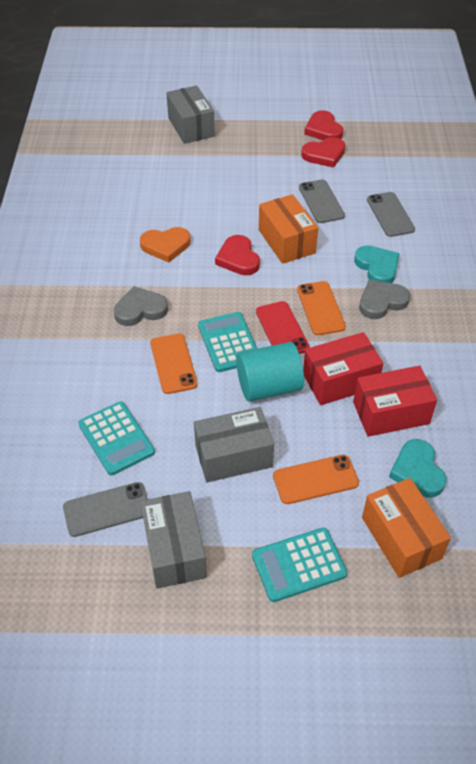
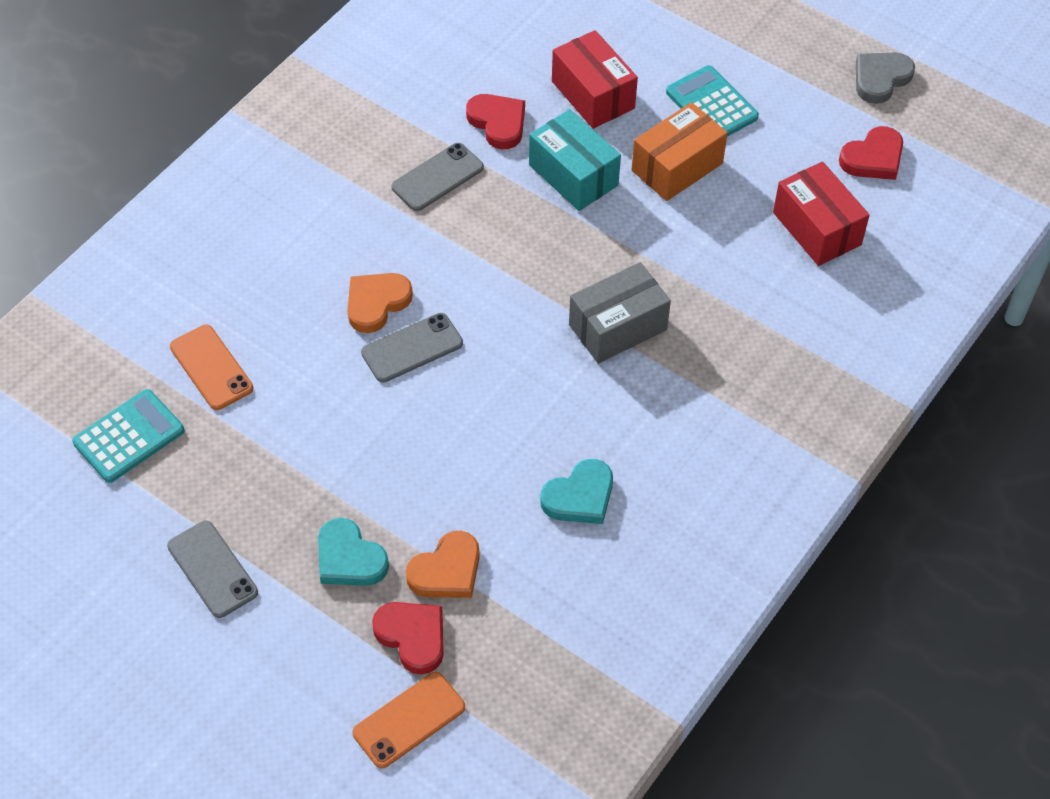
grey box: [140,491,207,589] [166,85,215,144] [194,407,274,482] = 3 -> [569,262,671,364] = 1
grey heart: [114,286,168,326] [359,280,410,319] = 2 -> [856,53,915,104] = 1
orange box: [259,194,318,264] [362,478,451,578] = 2 -> [632,102,728,201] = 1
orange heart: [140,227,191,263] = 1 -> [347,273,413,333] [406,531,480,598] = 2
orange phone: [150,333,198,394] [273,455,359,504] [297,281,346,335] = 3 -> [170,325,253,410] [352,672,465,768] = 2
red phone: [256,301,310,354] = 1 -> none = 0
turquoise box: none = 0 -> [529,109,621,211] = 1
turquoise calculator: [78,401,155,475] [198,312,257,372] [252,527,347,602] = 3 -> [72,389,185,483] [666,65,759,137] = 2
turquoise cylinder: [236,342,304,402] = 1 -> none = 0

